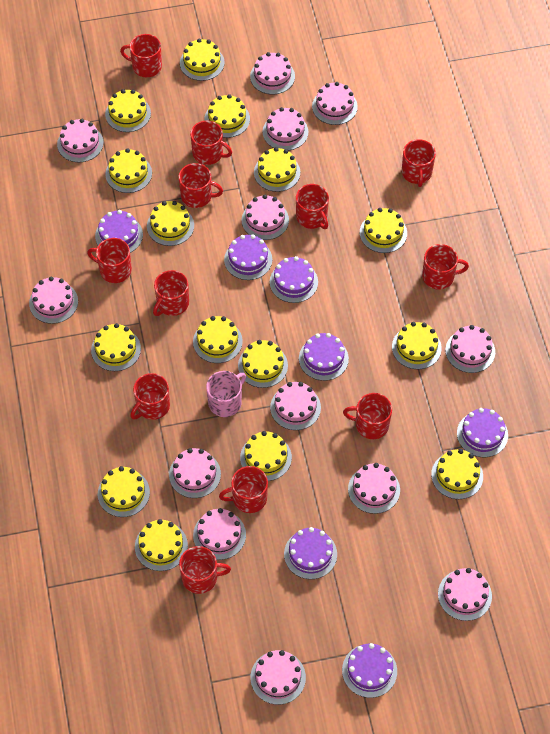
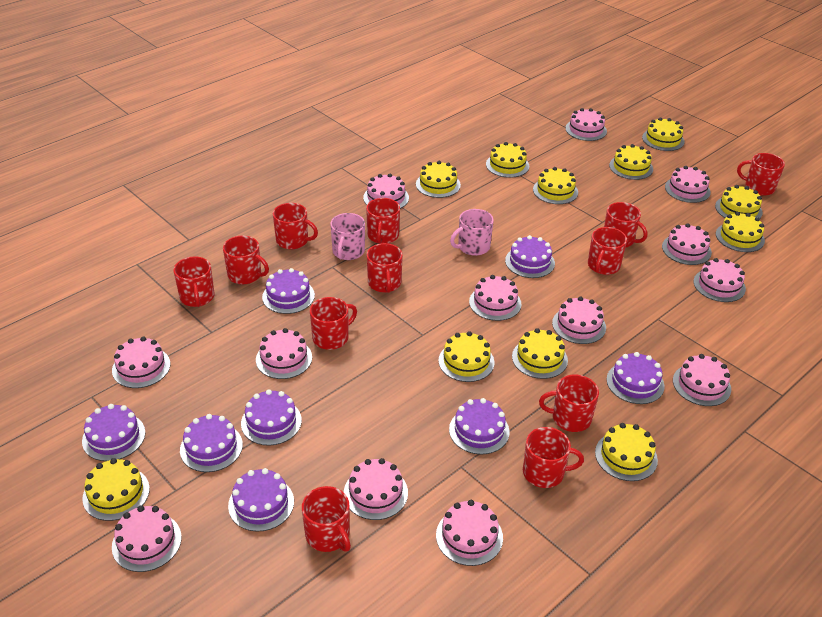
pink mug: [206,371,246,417] = 1 -> [330,213,365,260] [450,209,494,256] = 2
purple cake: [95,210,143,253] [224,234,272,280] [270,256,318,303] [284,527,337,579] [299,333,349,381] [342,643,397,698] [457,408,508,458] = 7 -> [82,404,146,461] [180,414,243,472] [228,468,294,532] [241,389,302,446] [262,268,315,314] [449,398,510,455] [505,235,555,278] [606,352,664,404] = 8
yellow cake: [91,323,141,371] [98,466,150,517] [105,89,151,132] [105,148,152,193] [135,519,188,571] [147,201,194,246] [180,38,225,81] [193,316,243,363] [204,94,250,138] [238,340,288,388] [240,431,292,481] [254,147,300,192] [360,208,407,253] [392,322,442,369] [431,449,483,499] = 15 -> [82,458,150,521] [416,161,461,198] [438,331,494,382] [486,142,529,178] [512,328,568,379] [533,167,578,204] [595,423,658,481] [609,144,653,180] [642,117,685,151] [715,185,763,219] [716,212,765,252] = 11

